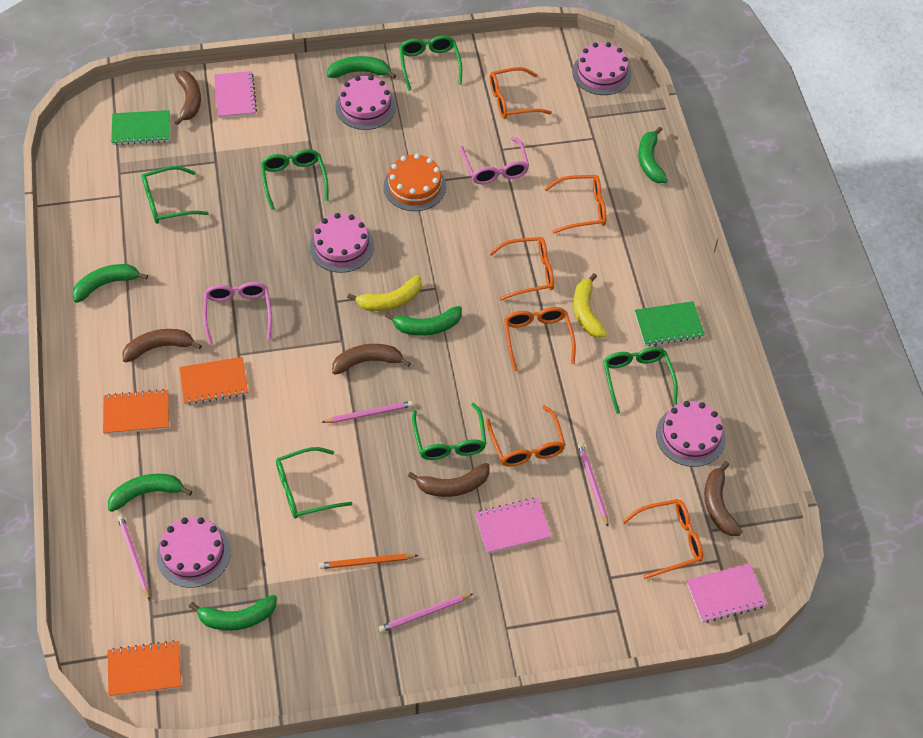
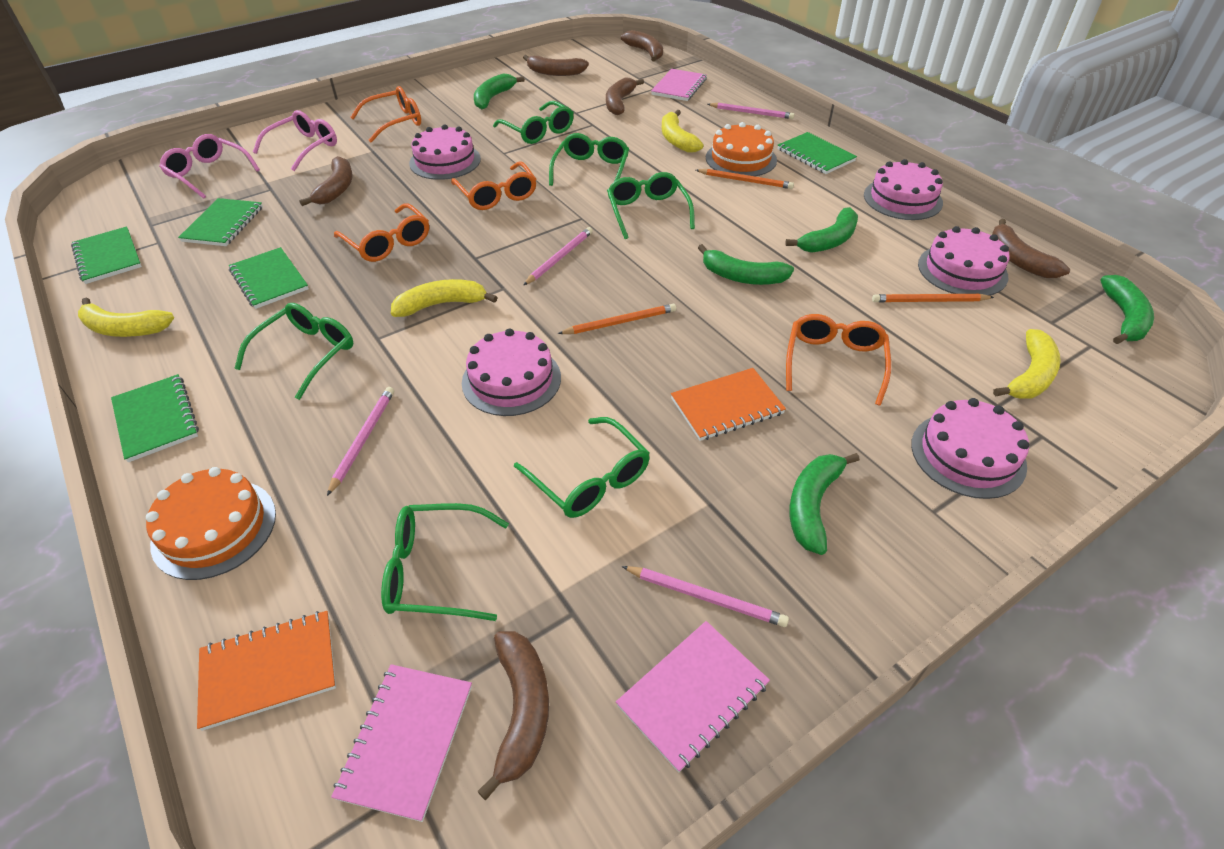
brown banana: [123,329,202,362] [174,71,201,125] [332,344,411,375] [408,463,490,497] [704,461,742,536] = 5 -> [299,156,353,206] [477,631,549,800] [523,55,589,76] [606,78,644,115] [621,30,663,61] [992,219,1070,278] = 6
green banana: [72,264,148,303] [108,474,192,512] [189,595,277,631] [327,56,396,78] [385,306,462,336] [638,127,668,183] = 6 -> [474,73,525,109] [698,244,794,285] [785,207,858,253] [789,453,859,555] [1100,275,1154,344] = 5
green notebook: [111,110,170,145] [635,301,705,346] = 2 -> [71,226,142,284] [111,374,199,462] [178,198,263,246] [229,247,309,309] [778,132,857,174] = 5
orange cake: [384,154,446,211] = 1 -> [146,467,276,580] [706,122,777,176] = 2
orange glasses: [486,405,566,467] [489,237,554,301] [490,67,552,119] [504,307,576,372] [544,175,606,234] [622,499,703,579] = 6 -> [334,203,429,262] [350,86,421,143] [451,161,536,210] [786,314,891,406] = 4
orange notebook: [103,389,169,435] [107,640,181,697] [179,357,248,405] = 3 -> [197,611,336,731] [671,368,786,441] = 2
orange pencil: [319,553,419,569] = 1 -> [558,304,676,334] [696,169,794,189] [872,294,994,302] = 3
yellow banana: [347,276,421,311] [573,273,607,338] = 2 -> [78,298,174,337] [391,279,497,317] [662,110,704,153] [993,329,1061,399] = 4

